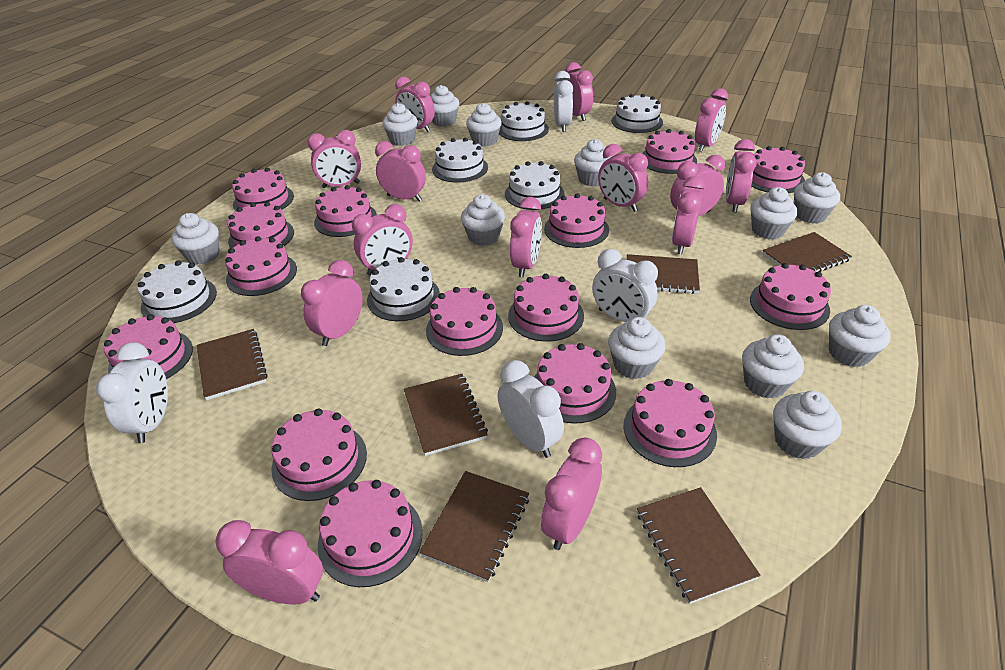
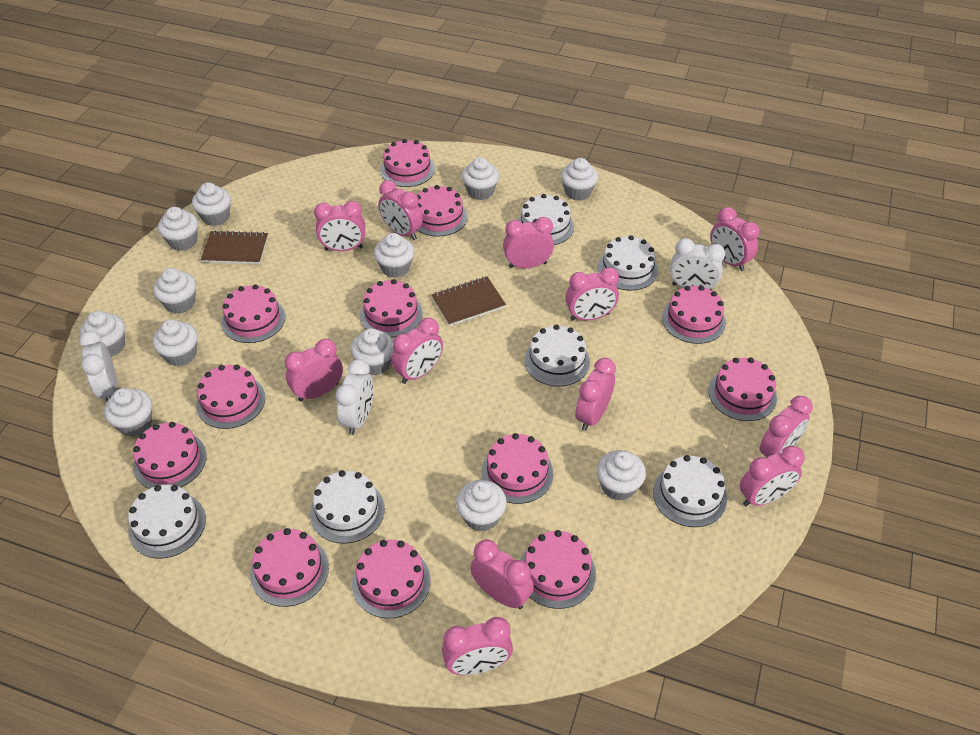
brown notebook: [197,329,268,400] [404,374,488,456] [419,471,529,582] [627,254,700,294] [637,487,760,604] [762,232,852,272] = 6 -> [201,230,268,264] [432,277,506,326] = 2
pink cake: [104,314,193,379] [225,236,297,296] [227,202,294,248] [232,168,294,211] [272,408,367,501] [314,185,377,237] [318,480,423,587] [426,287,503,356] [508,274,584,342] [534,343,616,424] [544,193,609,248] [623,379,717,467] [642,129,697,174] [750,263,831,330] [751,146,805,193] = 15 -> [133,422,207,489] [196,365,265,429] [221,284,285,343] [250,528,329,607] [352,540,431,618] [360,279,423,338] [380,139,435,187] [417,185,468,237] [481,433,553,504] [520,530,596,609] [662,286,726,344] [708,358,777,421] = 12
pink clock: [215,520,323,605] [301,260,363,346] [307,130,361,188] [352,204,413,276] [375,141,426,201] [395,77,435,132] [510,197,542,277] [541,438,602,550] [566,62,593,121] [598,144,648,212] [670,155,725,217] [672,176,705,255] [695,88,728,152] [726,139,757,212] = 14 -> [285,339,343,402] [314,201,365,251] [378,180,423,240] [391,318,443,384] [442,617,513,675] [470,539,534,609] [503,217,554,268] [565,267,619,321] [575,358,616,431] [710,207,759,271] [740,445,805,506] [759,396,813,458] = 12
white clock: [96,342,168,443] [498,360,564,458] [554,71,573,132] [592,249,658,322] = 4 -> [79,331,118,401] [335,359,374,435] [670,238,725,290] = 3

